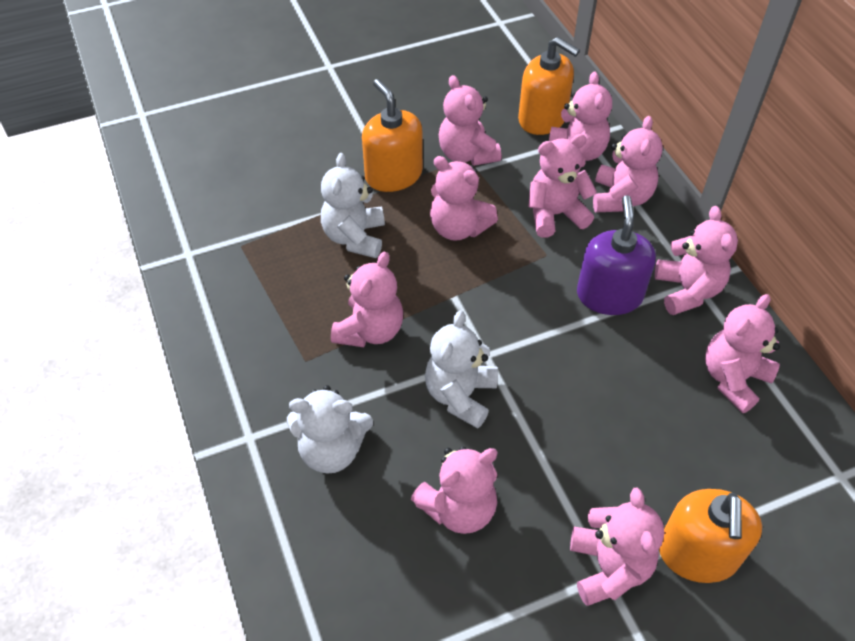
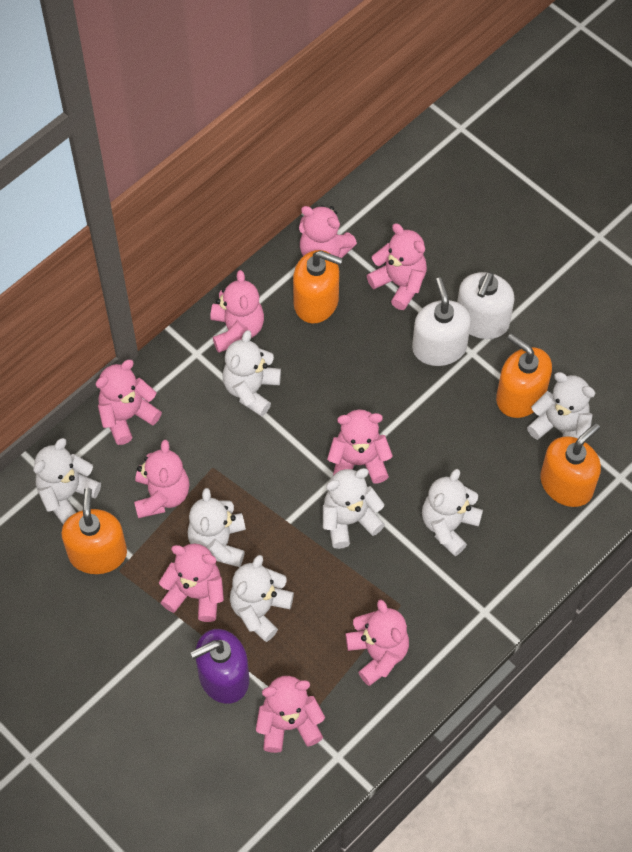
orange soap dispenser: [362,79,423,192] [518,37,580,135] [659,489,762,583] = 3 -> [61,488,127,574] [293,250,343,323] [496,334,552,418] [540,423,601,507] = 4
pink teddy bear: [331,251,403,347] [411,446,498,534] [430,156,498,241] [439,75,501,166] [528,134,597,238] [549,72,612,167] [570,487,664,606] [593,116,663,212] [655,206,738,315] [705,294,780,413] = 10 -> [96,360,162,445] [134,440,189,518] [159,544,224,622] [210,270,264,353] [256,676,325,753] [299,205,357,258] [327,410,393,484] [345,599,409,686] [367,223,427,310] = 9
white soap dispenser: none = 0 -> [412,278,471,366] [457,272,514,339] = 2
white teddy bear: [287,385,373,474] [321,153,385,258] [425,311,498,429] = 3 -> [33,438,101,525] [188,488,246,567] [223,330,281,417] [230,555,294,642] [323,468,385,549] [422,469,483,556] [527,372,595,440] = 7

